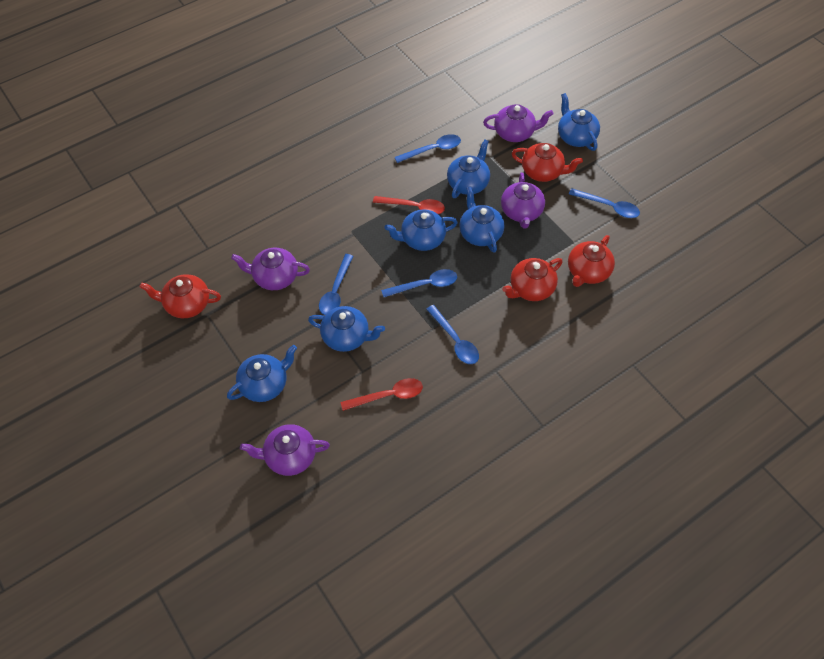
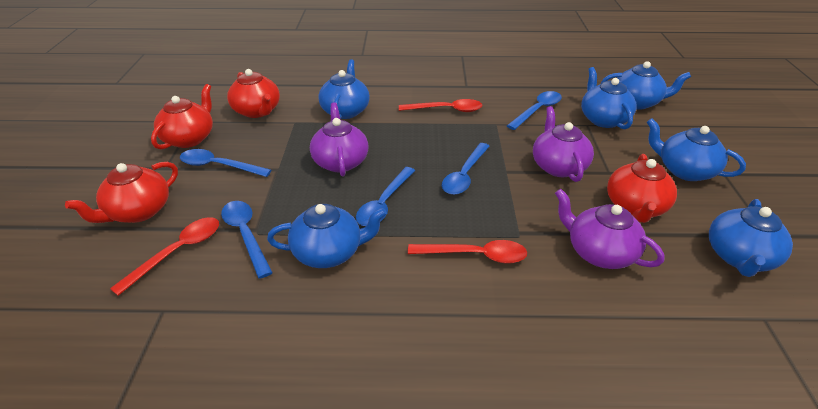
purple teapot: [231,248,310,290] [240,424,330,476] [483,104,554,142] [501,172,545,229] = 4 -> [310,102,368,177] [533,106,594,182] [555,189,665,269] = 3
red spoon: [341,378,423,411] [373,196,445,214] = 2 -> [110,217,219,296] [399,99,482,112] [408,240,527,264] = 3

